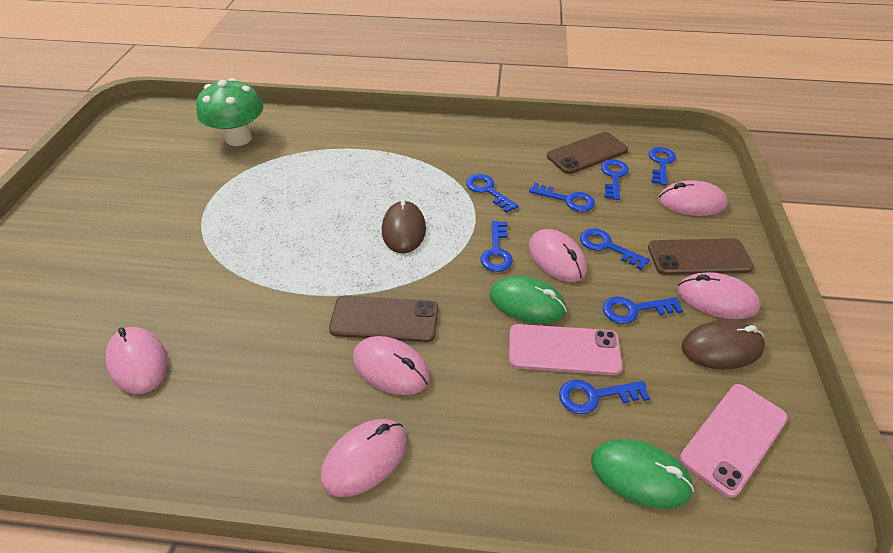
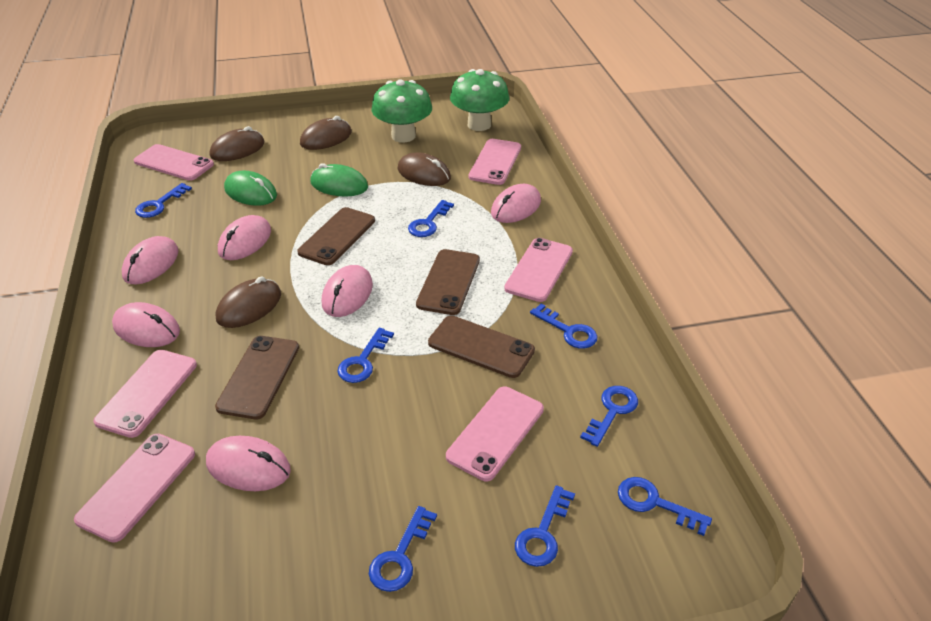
brown mouse: [382,198,426,253] [681,320,765,370] = 2 -> [210,126,264,161] [216,276,281,328] [300,116,351,150] [397,152,451,186] = 4
brown phone: [329,295,439,342] [547,132,628,174] [648,238,754,275] = 3 -> [215,336,299,419] [297,207,375,265] [416,249,480,315] [428,316,535,378] = 4
green mushroom: [196,78,264,146] = 1 -> [372,79,432,143] [450,69,509,131] = 2
pink phone: [509,324,623,375] [680,384,788,498] = 2 -> [74,434,195,543] [93,350,197,438] [134,144,214,181] [446,386,544,481] [469,139,521,185] [504,238,573,302] = 6

